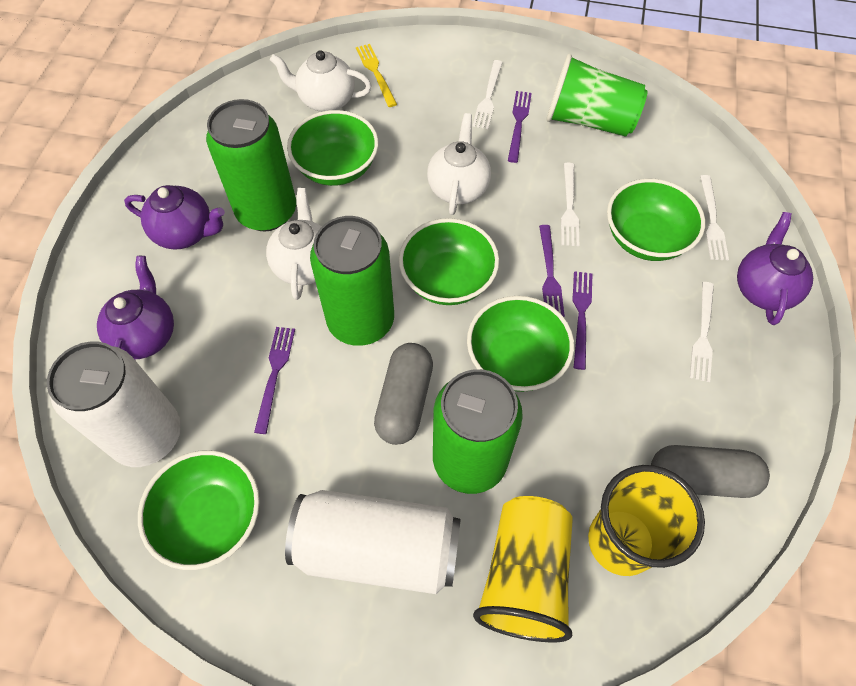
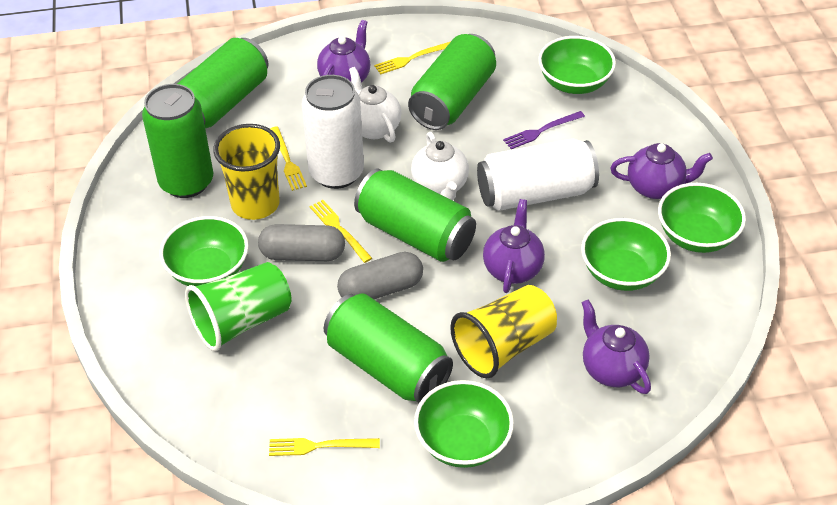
green can: [206,99,296,231] [310,216,394,346] [433,369,523,494] = 3 -> [142,84,213,198] [177,38,269,128] [324,293,453,403] [354,169,476,262] [408,34,496,130] = 5
purple fork: [254,327,295,434] [508,91,532,163] [539,225,565,317] [572,271,593,370] = 4 -> [503,111,585,149] = 1
purple teapot: [97,256,174,360] [124,185,225,250] [737,212,813,325] = 3 -> [317,20,370,83] [483,199,545,293] [582,300,651,394] [610,143,713,199] = 4
white fork: [472,60,503,129] [561,163,579,246] [690,282,714,382] [700,175,729,260] = 4 -> none = 0
white teapot: [266,188,322,300] [270,50,372,112] [427,113,491,215] = 3 -> [349,67,402,143] [411,132,469,200] = 2
yellow fork: [356,44,397,107] = 1 -> [269,438,380,456] [270,127,307,191] [310,200,372,263] [374,42,450,75] = 4

